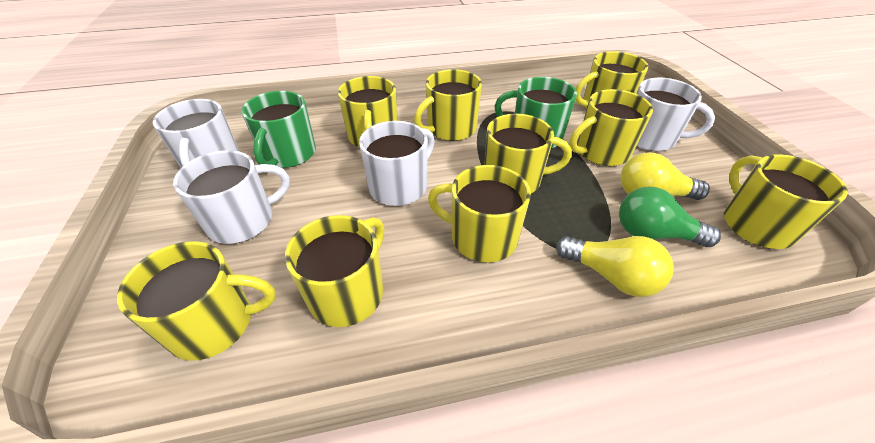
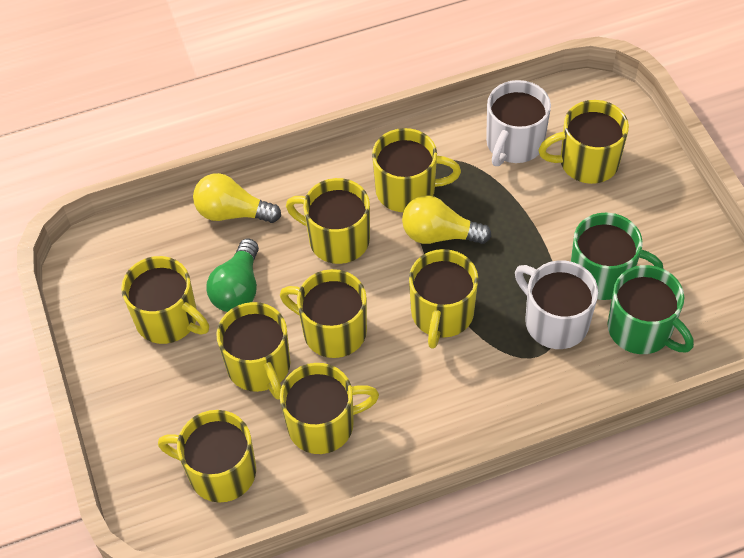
white mug: [153,99,239,168] [173,150,290,244] [359,121,435,206] [636,78,715,151] = 4 -> [486,80,551,166] [515,260,598,349] = 2

